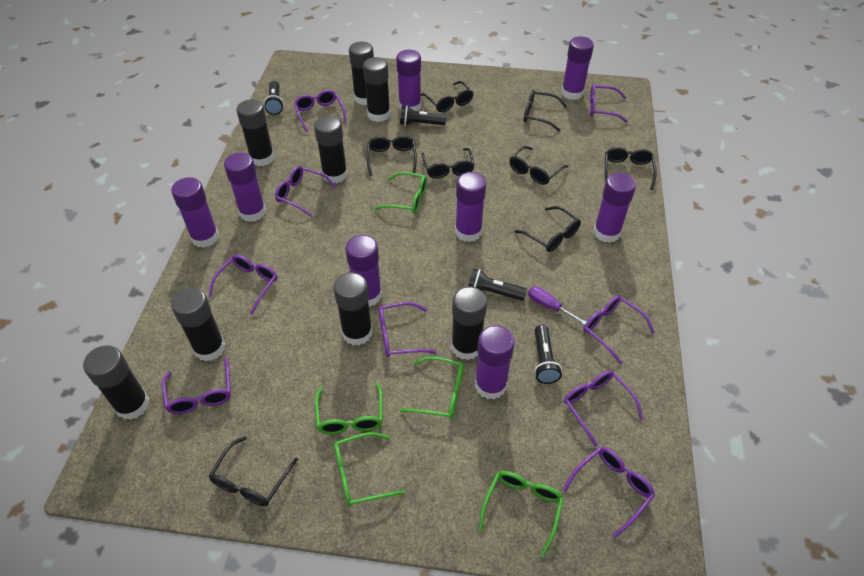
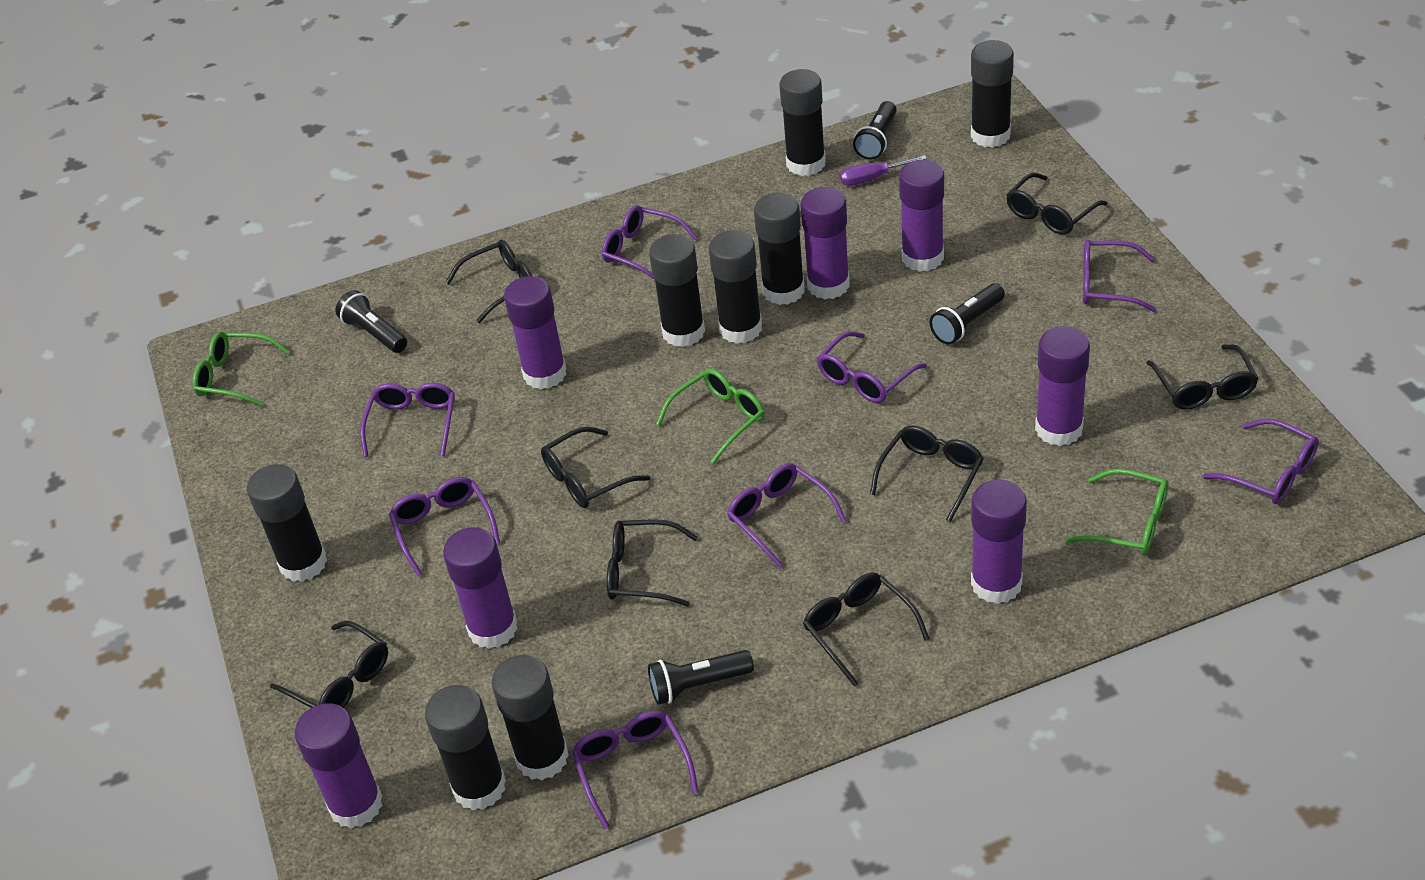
green glasses: [315,382,383,434] [334,432,405,506] [374,172,427,214] [399,356,464,419] [479,471,564,557] = 5 -> [192,331,290,407] [656,368,765,464] [1065,468,1169,555] = 3
purple glasses: [162,358,231,414] [208,255,277,315] [275,166,337,217] [294,90,347,132] [379,302,437,357] [563,447,655,538] [564,371,643,447] [583,295,655,364] [590,84,628,123] = 9 -> [360,383,455,457] [389,477,500,576] [572,711,699,829] [602,205,698,280] [727,463,846,568] [817,331,927,403] [1083,240,1156,312] [1202,419,1319,504] = 8
purple glue stick: [171,177,219,248] [224,152,266,222] [345,235,382,307] [396,50,421,111] [455,172,486,242] [475,325,515,400] [561,36,594,100] [594,173,636,243] = 8 -> [295,703,383,828] [443,527,518,649] [504,276,566,390] [801,187,850,299] [899,160,944,272] [971,480,1027,604] [1035,326,1090,446] = 7

